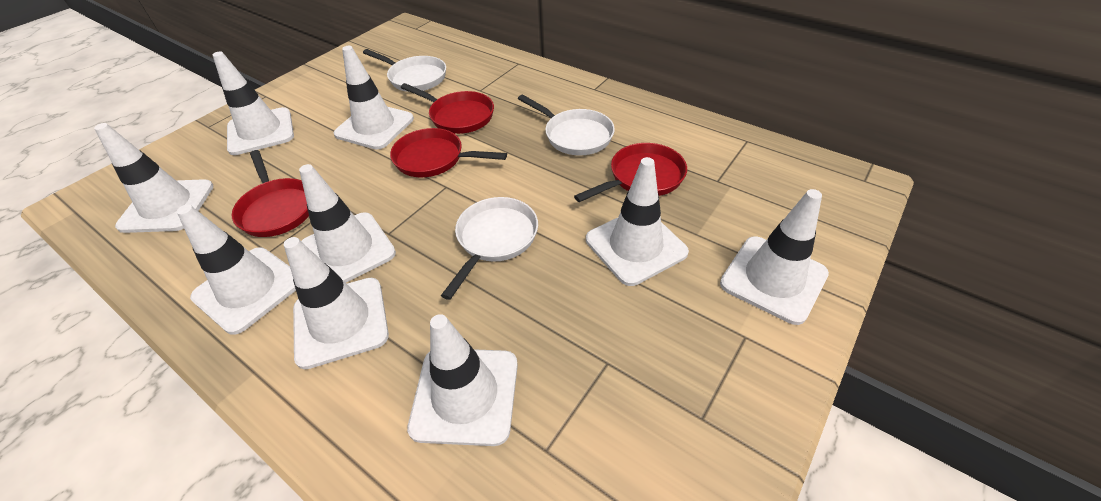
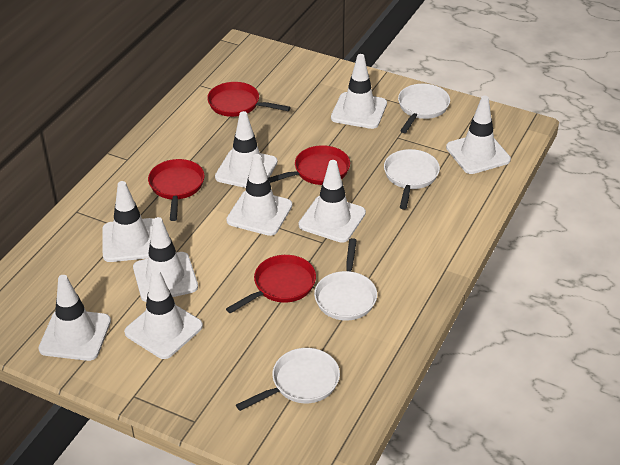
white pan: [363,49,446,92] [441,197,538,300] [518,94,615,156] = 3 -> [236,348,340,411] [314,238,377,321] [384,149,440,209] [398,84,450,133] = 4

